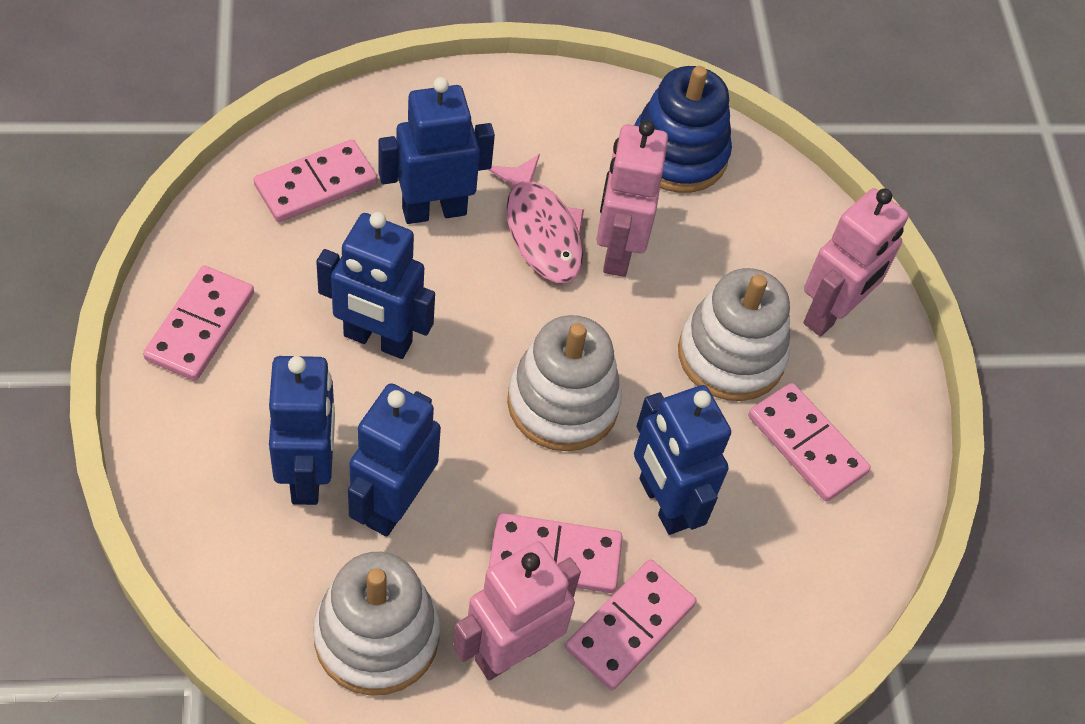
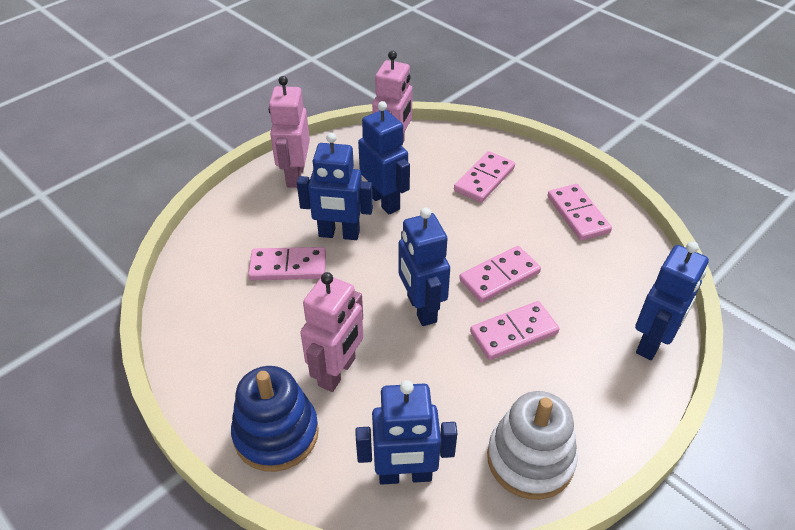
pink fish: [488,154,584,283] = 1 -> none = 0
white stacking toy: [313,552,440,696] [507,315,622,451] [678,268,790,401] = 3 -> [487,391,578,500] = 1

